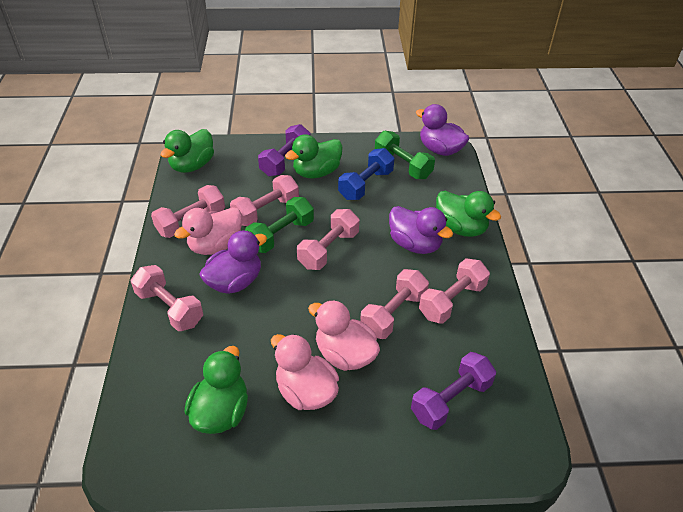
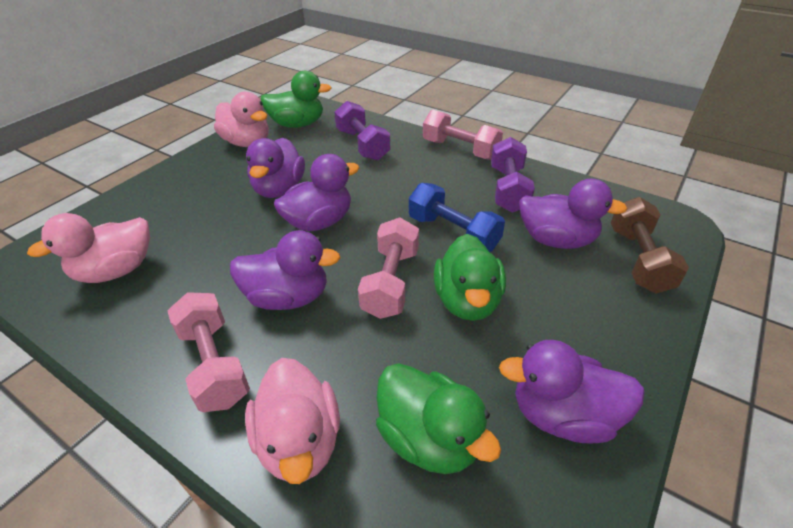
brown dumbbell: none = 0 -> [611,197,689,294] = 1
green duck: [161,129,214,173] [185,346,248,434] [285,134,343,178] [436,191,501,237] = 4 -> [260,71,332,128] [376,363,501,474] [434,234,506,321] = 3
green dumbbell: [245,197,314,253] [375,131,435,179] = 2 -> none = 0
pink dumbbell: [131,265,203,331] [151,185,225,238] [230,175,299,226] [297,209,359,270] [360,269,429,339] [419,258,490,324] = 6 -> [167,292,250,412] [358,217,419,319] [423,110,503,160] = 3
purple duck: [199,230,267,294] [389,206,453,254] [416,104,469,156] = 3 -> [230,230,341,310] [246,138,305,198] [274,154,359,232] [499,340,645,443] [519,178,627,249] = 5

